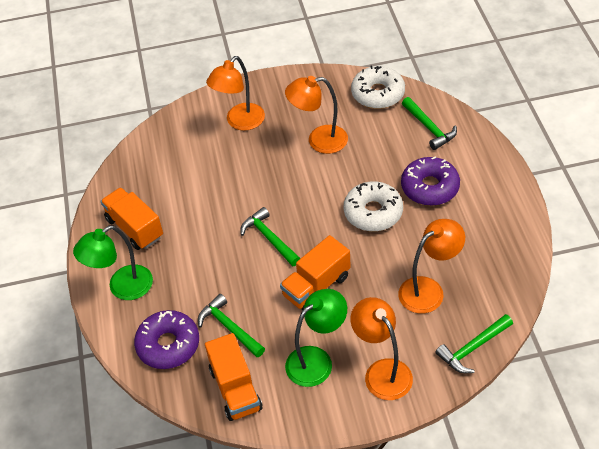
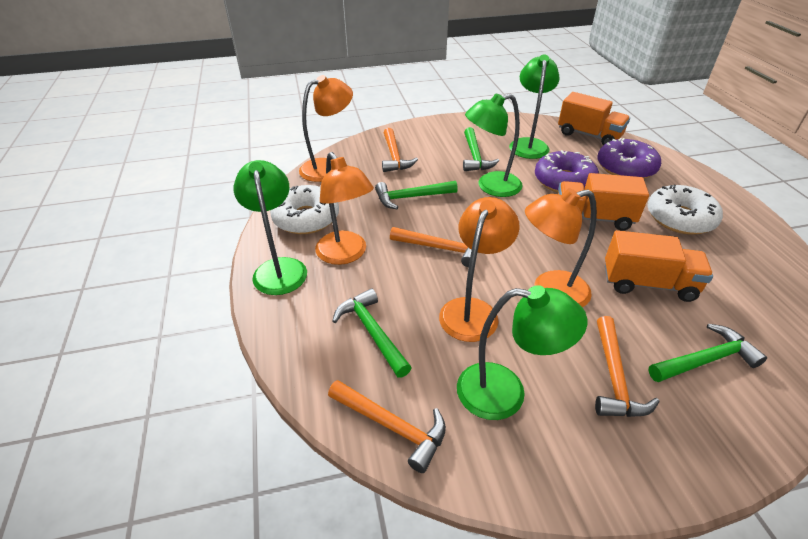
green lamp: [73,226,153,300] [285,289,347,387] = 2 -> [234,160,307,295] [457,285,587,420] [465,93,523,197] [509,54,560,159] = 4
orange hammer: none = 0 -> [328,380,446,473] [382,128,418,172] [390,227,472,267] [595,316,659,417] = 4

